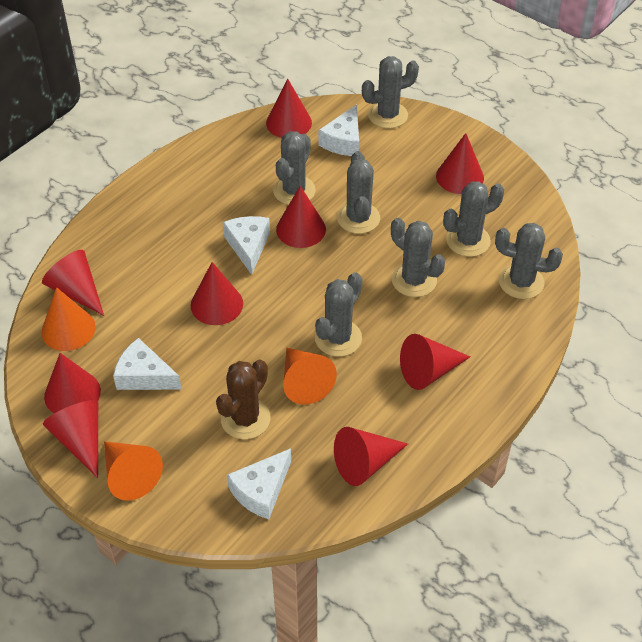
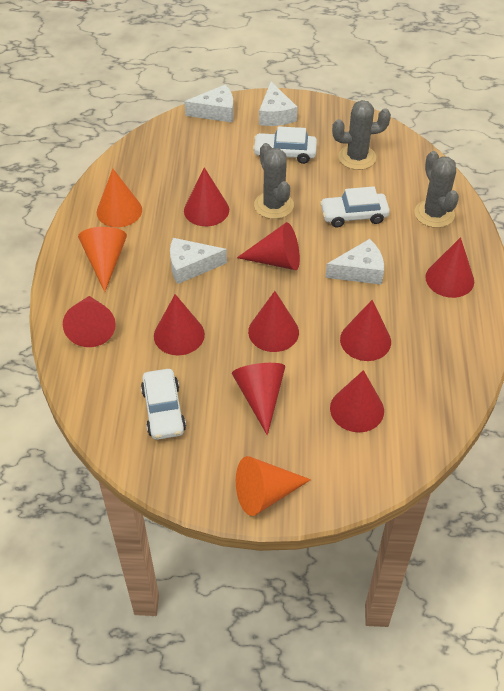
brown cactus: [216,360,271,439] = 1 -> none = 0
grey cactus: [273,131,316,205] [315,272,363,357] [337,151,380,234] [362,56,419,128] [391,218,445,297] [443,181,504,257] [495,223,563,299] = 7 -> [254,143,294,219] [332,100,391,170] [415,151,459,228] = 3
white car: none = 0 -> [141,369,186,440] [253,126,317,164] [320,186,390,227] = 3

